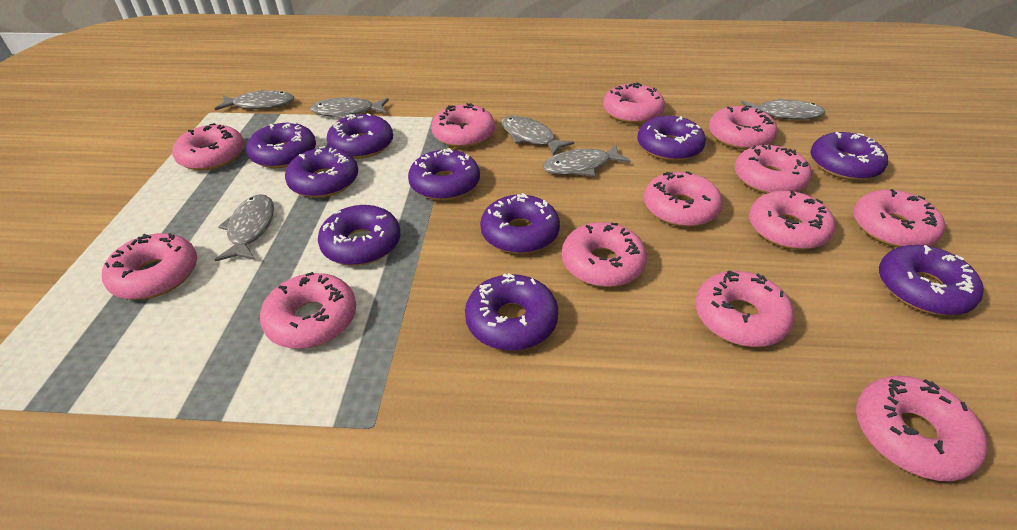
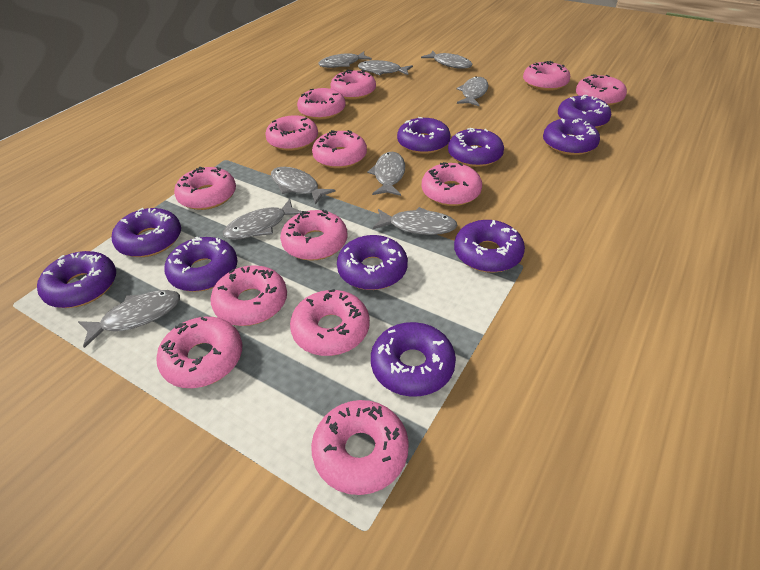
grey fish: [215,90,294,110] [215,194,274,262] [310,97,389,119] [501,116,574,156] [543,145,631,176] [741,98,825,120] = 6 -> [78,290,180,348] [223,199,302,240] [271,167,335,205] [318,51,372,68] [358,60,413,75] [367,152,405,196] [373,207,457,235] [421,50,473,69] [457,76,488,107] = 9

